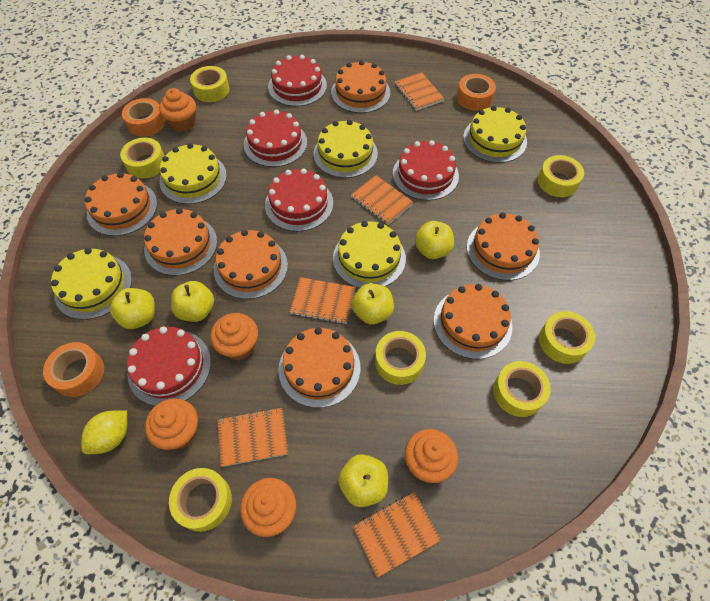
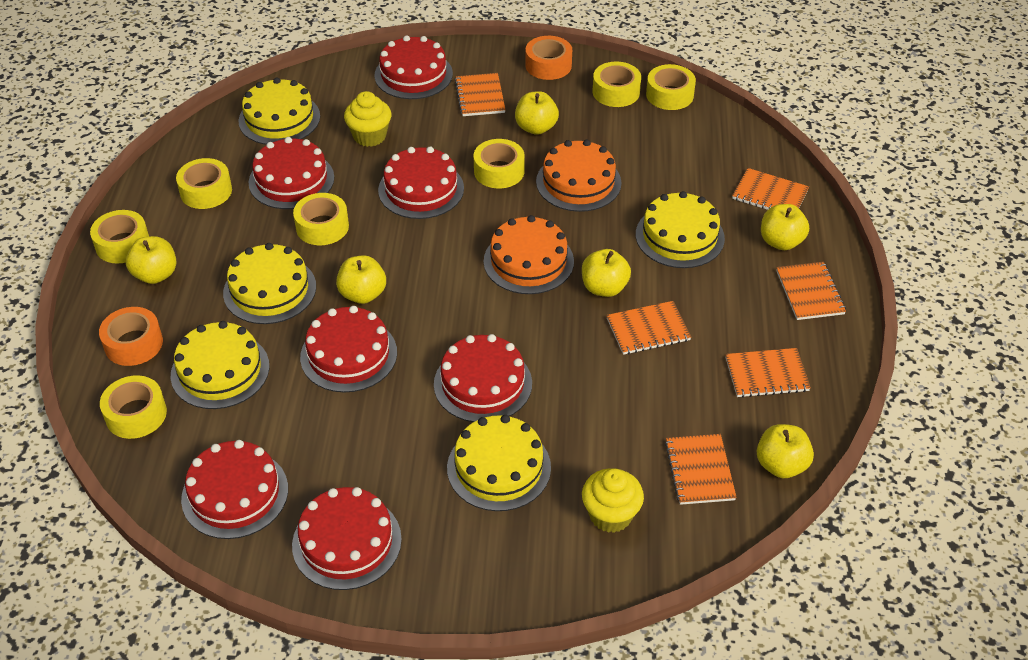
orange cake: [85,172,157,236] [144,208,217,276] [214,230,288,299] [278,327,360,408] [331,60,390,113] [434,284,512,359] [467,213,540,280] = 7 -> [484,215,574,294] [536,140,622,212] = 2
orange cupcake: [145,398,198,450] [159,88,196,132] [210,313,258,360] [240,478,296,537] [405,429,458,483] = 5 -> none = 0
orange notebook: [217,407,288,467] [289,277,355,324] [351,175,413,225] [352,492,441,578] [394,72,444,111] = 5 -> [455,73,506,116] [606,301,691,355] [665,434,737,505] [725,348,811,398] [732,168,809,210] [776,262,846,320] = 6
orange tape: [43,342,104,397] [122,98,165,137] [457,74,496,111] = 3 -> [99,307,163,366] [525,36,572,80] = 2
red cake: [127,327,211,406] [244,109,307,167] [265,168,333,232] [268,55,327,106] [393,140,459,201] = 5 -> [181,440,288,539] [248,137,334,209] [292,487,402,590] [300,306,397,393] [375,35,453,99] [378,146,464,219] [434,334,532,422] = 7
yellow apple: [110,288,155,329] [171,281,214,322] [338,454,388,507] [352,283,394,324] [415,221,454,259] = 5 -> [126,236,176,284] [336,255,386,304] [515,91,559,135] [582,249,631,297] [756,424,814,478] [761,204,809,250] = 6
yellow cupcake: none = 0 -> [344,91,391,147] [582,468,644,533] = 2
yellow lemon: [81,410,127,454] = 1 -> none = 0

